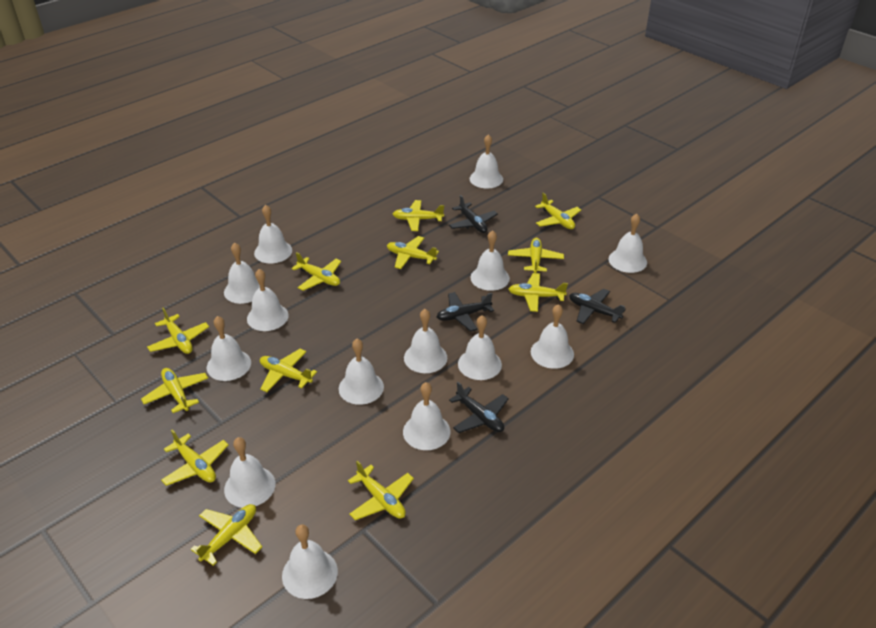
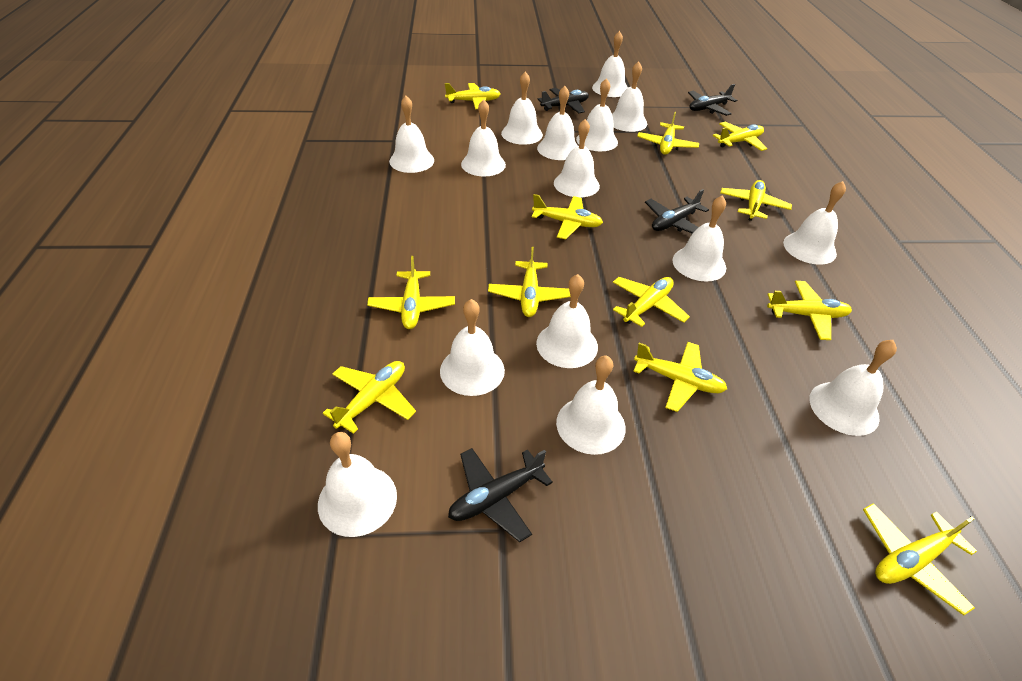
white bell: [207,316,251,381] [224,243,260,304] [224,437,275,508] [247,269,289,331] [254,205,292,263] [282,524,338,599] [339,339,384,405] [403,382,450,450] [404,309,447,373] [458,315,502,380] [470,134,503,188] [471,230,510,291] [531,304,574,369] [609,214,647,273] = 14 -> [318,432,397,537] [389,96,434,173] [440,299,505,396] [461,99,506,177] [501,72,543,145] [536,274,598,368] [537,86,578,160] [554,119,600,197] [556,355,626,455] [576,78,618,151] [592,31,628,97] [612,61,647,132] [673,195,726,281] [783,181,846,265] [809,340,897,436] = 15

